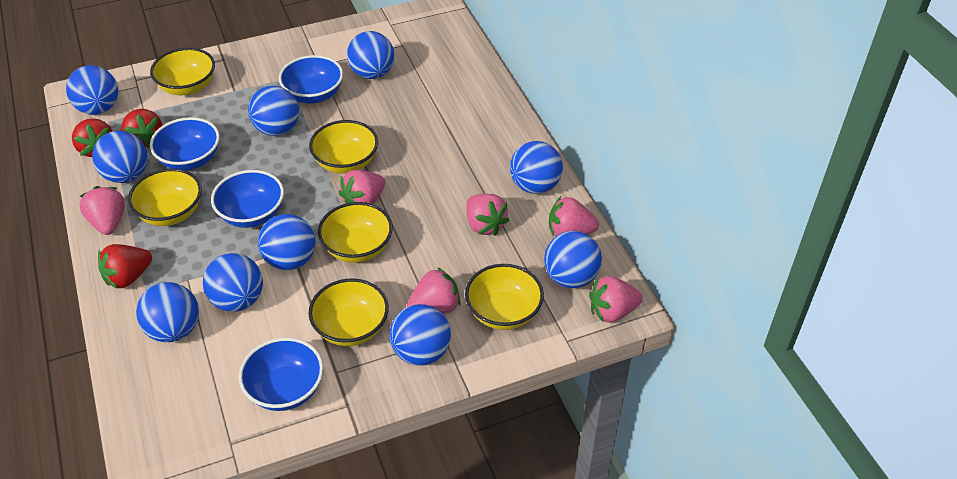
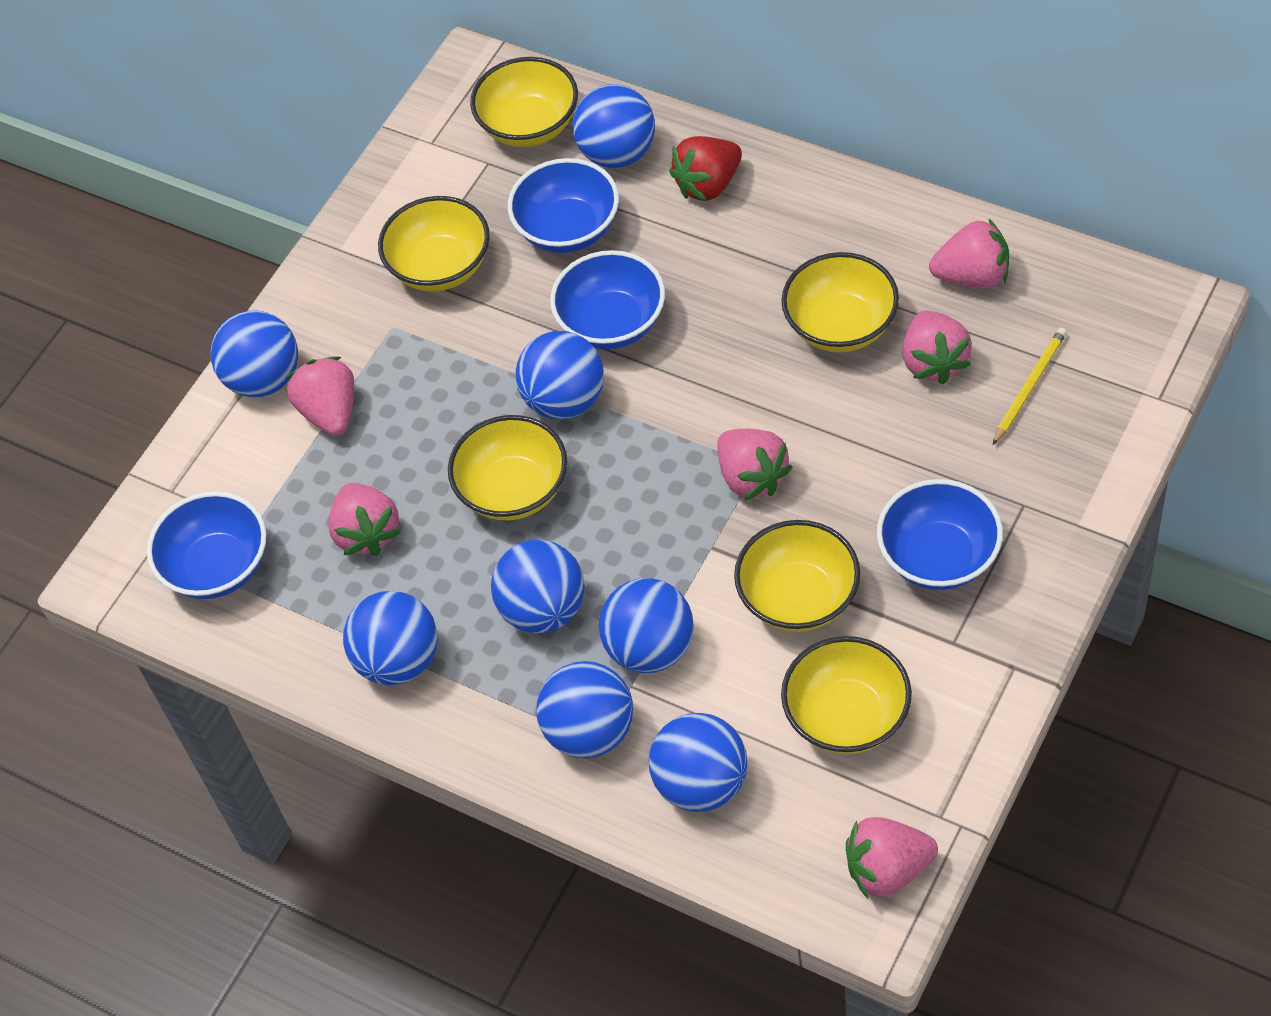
blue ball: [66,65,118,115] [92,131,148,183] [136,282,199,342] [203,253,263,312] [248,86,299,136] [258,214,315,270] [347,31,394,79] [390,304,451,366] [510,141,563,194] [544,231,602,288] = 10 -> [211,311,298,397] [343,591,437,685] [491,540,585,633] [515,331,604,419] [536,661,633,758] [572,84,655,168] [599,578,694,673] [649,713,747,812] = 8
red strawberry: [72,118,113,157] [98,244,152,289] [121,109,162,148] = 3 -> [669,136,742,201] = 1
yellow pencil: none = 0 -> [993,328,1067,445] = 1

